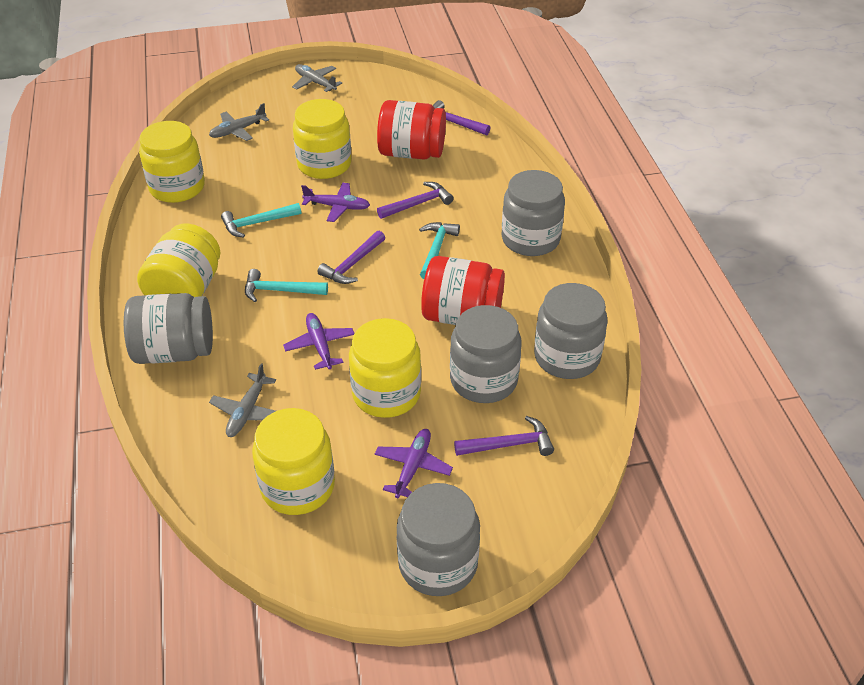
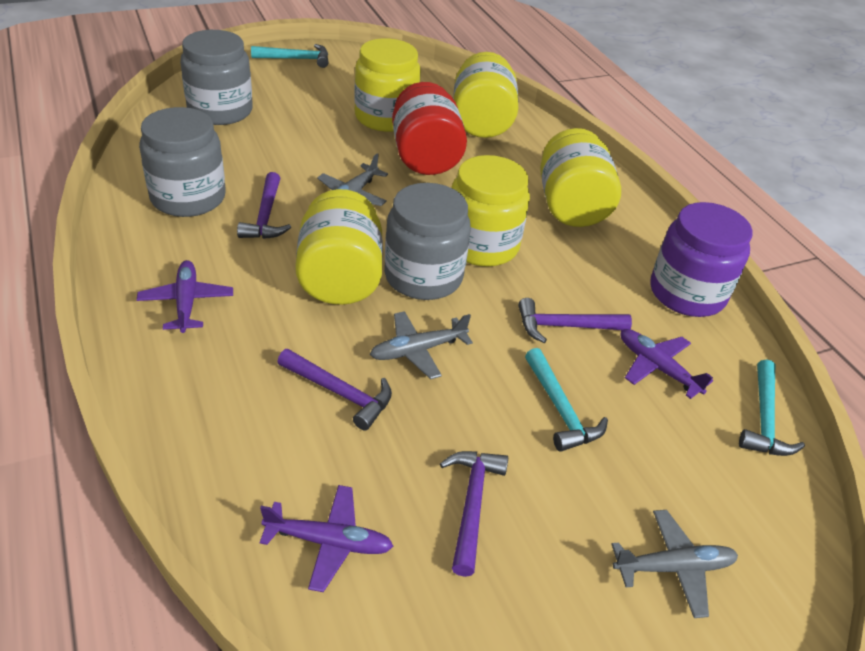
grey jar: [124,293,213,364] [397,483,480,596] [450,305,521,403] [501,170,565,256] [534,283,608,379] = 5 -> [139,107,226,217] [180,30,253,125] [384,183,471,300] = 3
purple jar: none = 0 -> [650,202,752,317] = 1
red jar: [377,100,446,159] [421,256,505,325] = 2 -> [392,82,467,175] = 1

